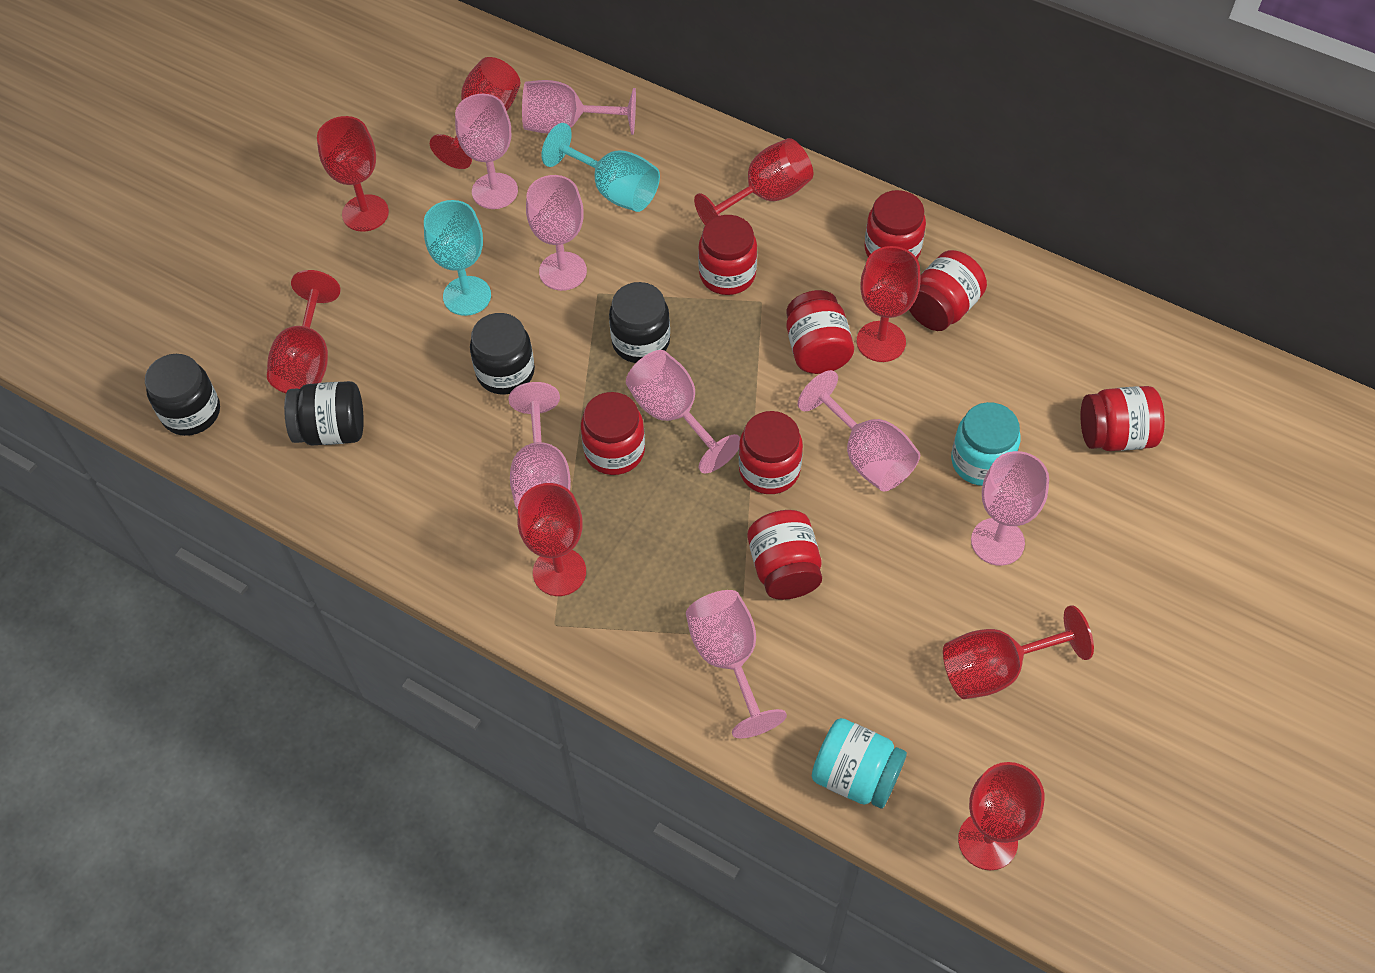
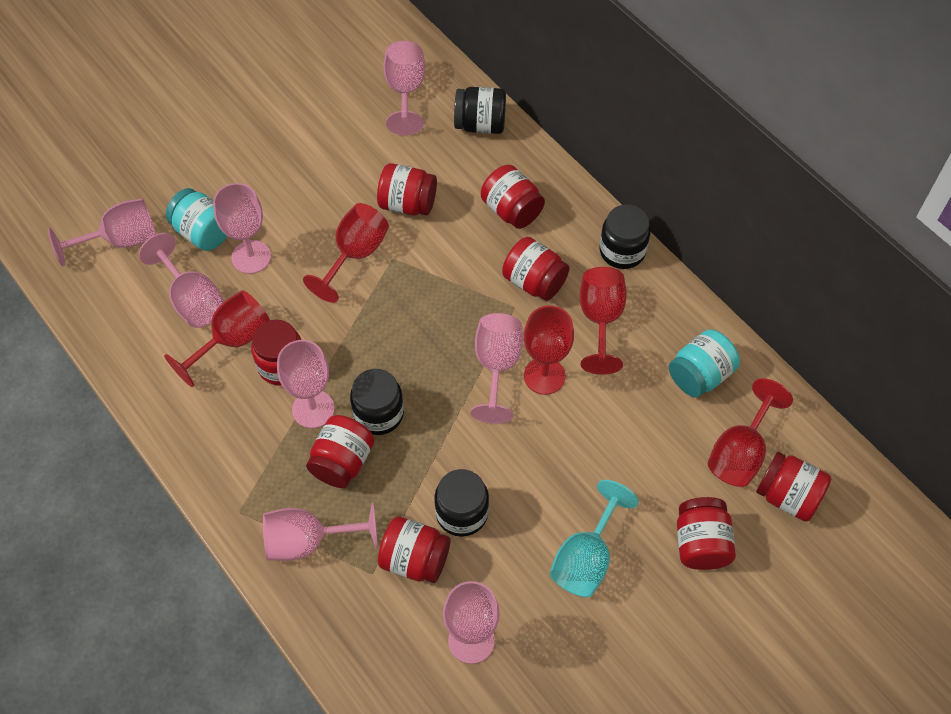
red goblet: [267,270,341,393] [317,116,389,232] [430,57,521,169] [517,483,586,596] [694,138,813,225] [857,246,920,362] [943,605,1094,699] [958,762,1044,870] = 8 -> [164,290,270,387] [303,203,389,303] [524,306,574,395] [580,267,627,375] [708,378,793,487] = 5
turquoise goblet: [424,200,491,316] [542,123,660,212] = 2 -> [549,480,639,597] = 1

